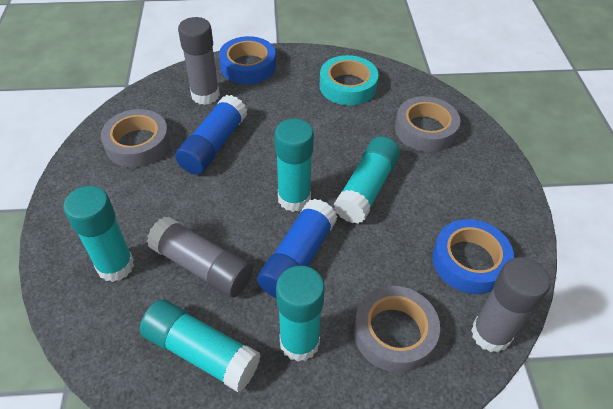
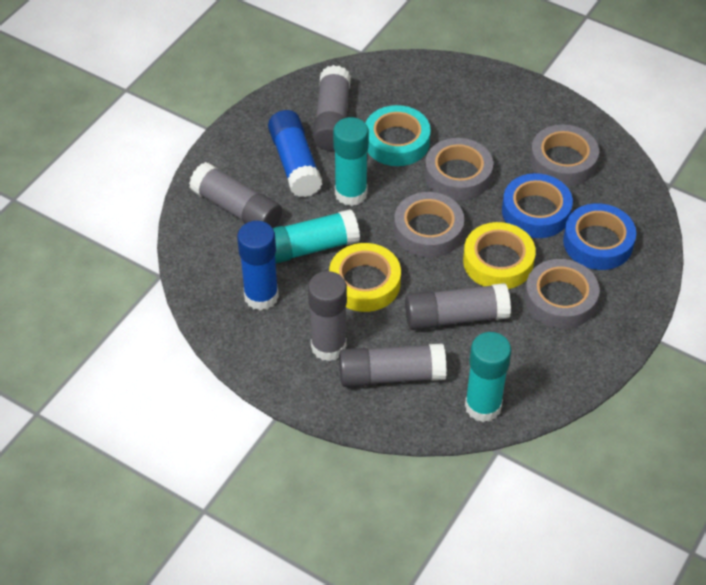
grey glue stick: [147,216,253,298] [178,17,220,105] [471,257,550,353] = 3 -> [189,162,282,228] [308,271,347,361] [313,65,351,151] [339,343,447,387] [405,283,511,330] = 5
grey tape: [101,109,170,167] [354,286,440,373] [395,96,460,152] = 3 -> [394,192,464,258] [425,138,493,201] [524,259,599,329] [530,124,599,187] = 4
turquoise glue stick: [63,186,134,282] [139,299,260,392] [274,118,314,212] [276,266,325,362] [334,136,400,224] = 5 -> [273,209,360,264] [333,117,369,206] [465,332,511,422] = 3
yellow tape: none = 0 -> [329,243,401,312] [463,222,536,289] = 2

